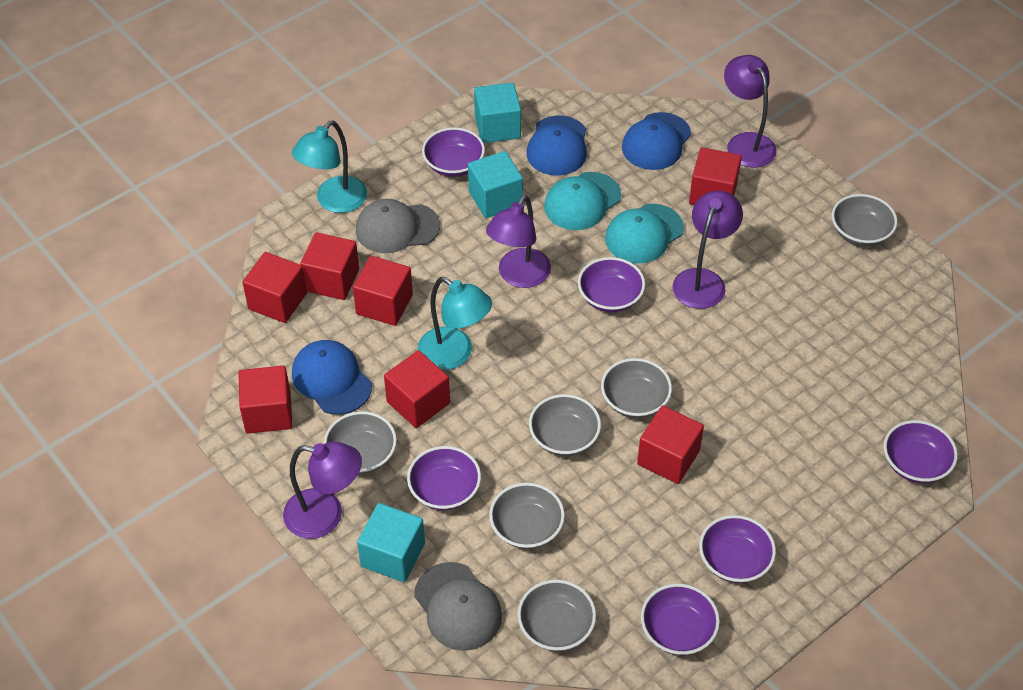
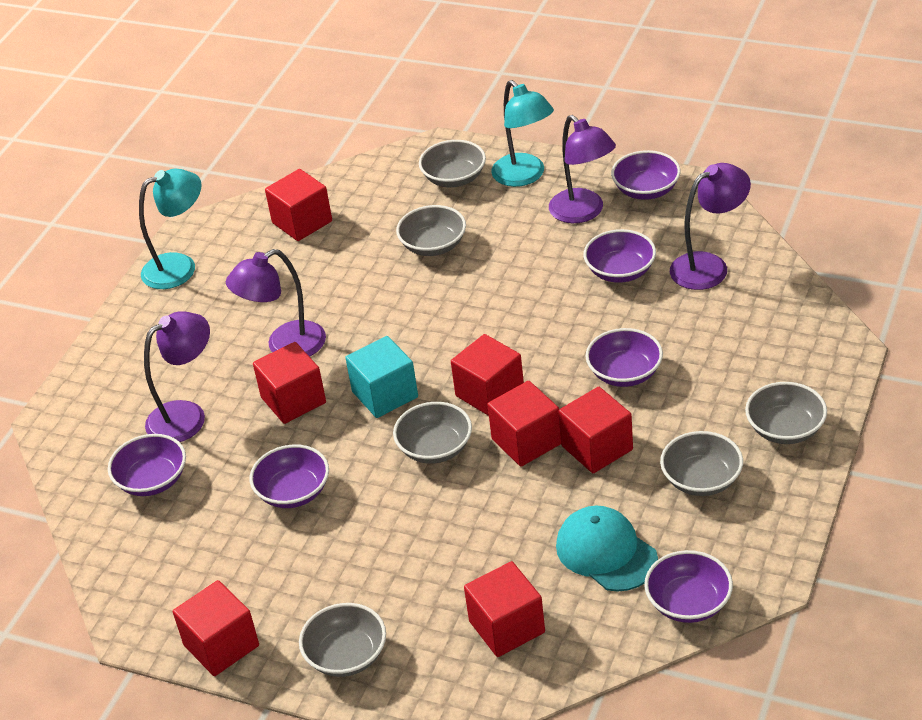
blue cap: [292,340,372,415] [527,116,587,176] [622,112,691,170] = 3 -> none = 0
grey cap: [356,199,440,253] [414,562,502,651] = 2 -> none = 0
turquoise cap: [544,172,621,230] [605,204,684,264] = 2 -> [556,506,658,592] = 1
turquoise cube: [357,503,425,582] [468,151,523,218] [474,82,521,143] = 3 -> [345,336,418,418] = 1

